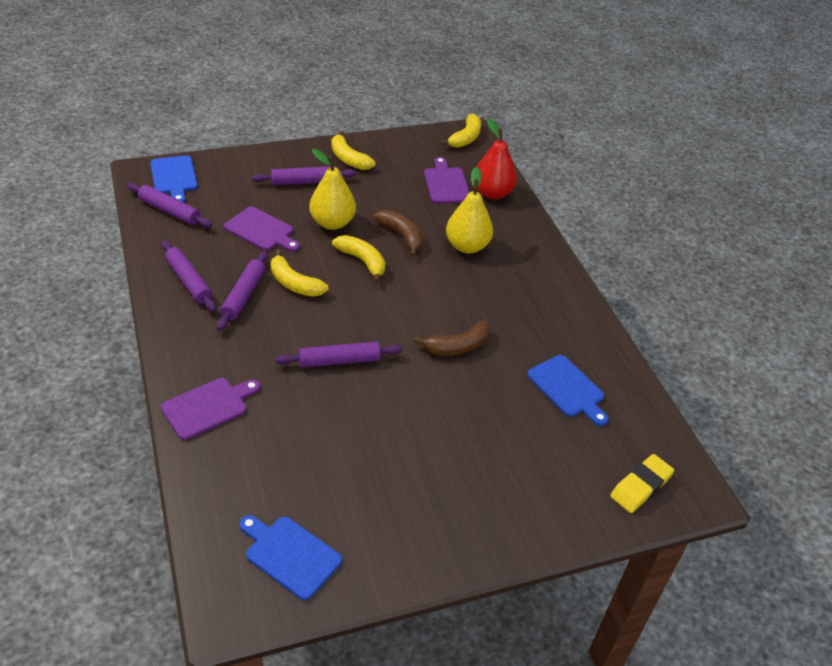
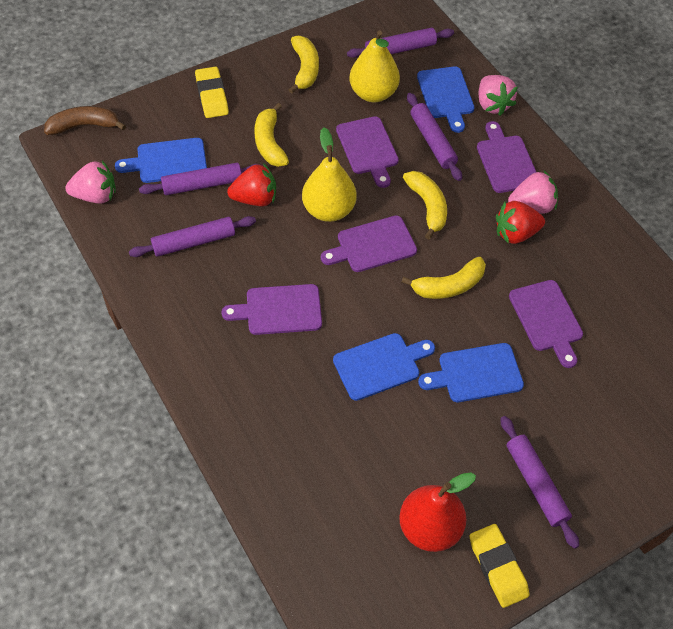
blue cutting board: [150,155,198,203] [239,515,342,600] [527,355,608,426] = 3 -> [115,138,207,183] [333,333,435,401] [417,66,475,133] [418,343,524,402] = 4
brown banana: [374,210,423,257] [414,321,491,356] = 2 -> [44,106,126,135] = 1
pink strawberry: none = 0 -> [65,160,116,204] [479,75,518,116] [508,171,558,214] = 3
purple cutting board: [161,378,260,440] [224,206,300,252] [424,157,470,204] = 3 -> [221,284,322,335] [321,215,417,272] [336,116,399,188] [477,121,536,193] [509,280,583,368] = 5
red strawberry: none = 0 -> [227,163,276,206] [496,201,545,244] = 2
yellow eraser: [610,454,674,513] = 1 -> [195,66,229,118] [470,524,529,608] = 2

